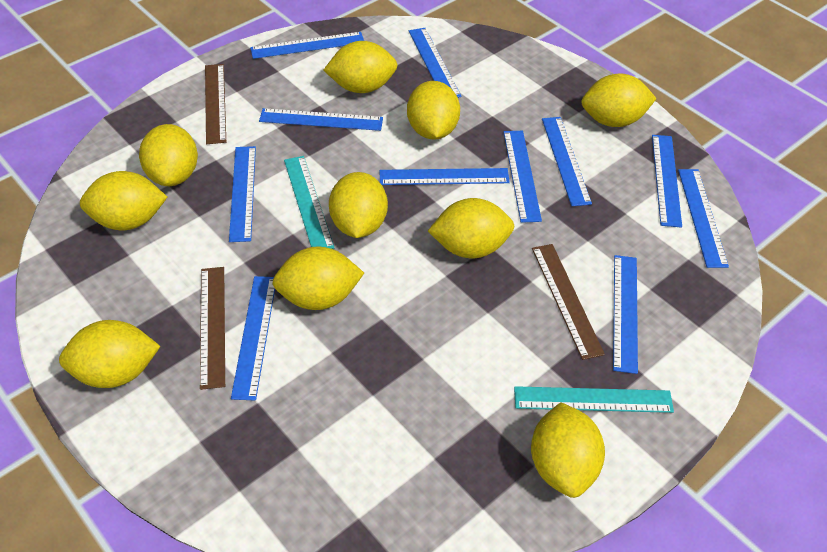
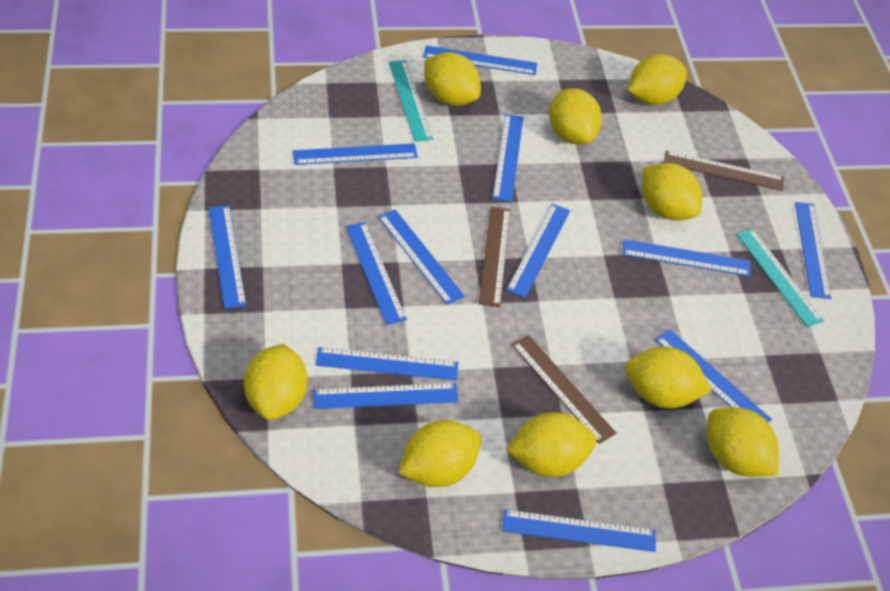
blue ruler: [229,146,256,242] [231,276,275,401] [250,32,364,59] [259,108,383,131] [380,168,510,185] [409,28,462,98] [504,131,542,223] [542,117,592,206] [613,255,638,374] [652,135,682,228] [678,169,729,268] = 11 -> [209,205,246,309] [293,143,418,165] [313,383,459,409] [316,347,458,380] [346,222,407,325] [378,209,465,305] [423,46,537,75] [492,114,523,202] [502,509,656,552] [506,204,570,298] [622,239,750,276] [655,329,772,422] [795,202,831,299] = 13
yellow lemon: [59,320,160,388] [80,171,167,230] [139,124,198,186] [272,247,364,310] [324,41,398,93] [329,172,388,238] [407,81,460,140] [428,198,514,258] [531,402,605,498] [581,73,657,127] = 10 -> [244,344,307,420] [399,420,481,487] [424,52,481,106] [506,413,596,477] [549,88,602,144] [625,347,712,408] [628,54,687,105] [642,163,702,220] [707,407,779,477] = 9

